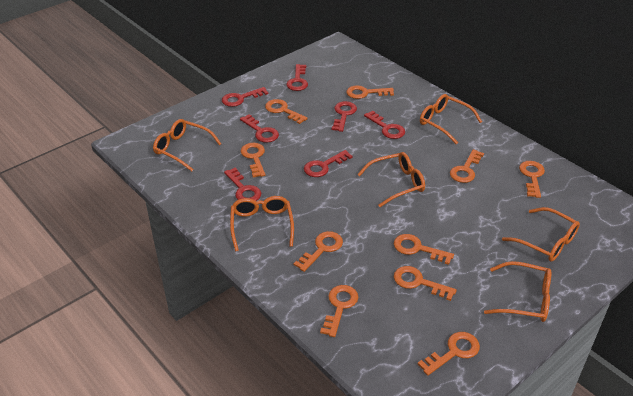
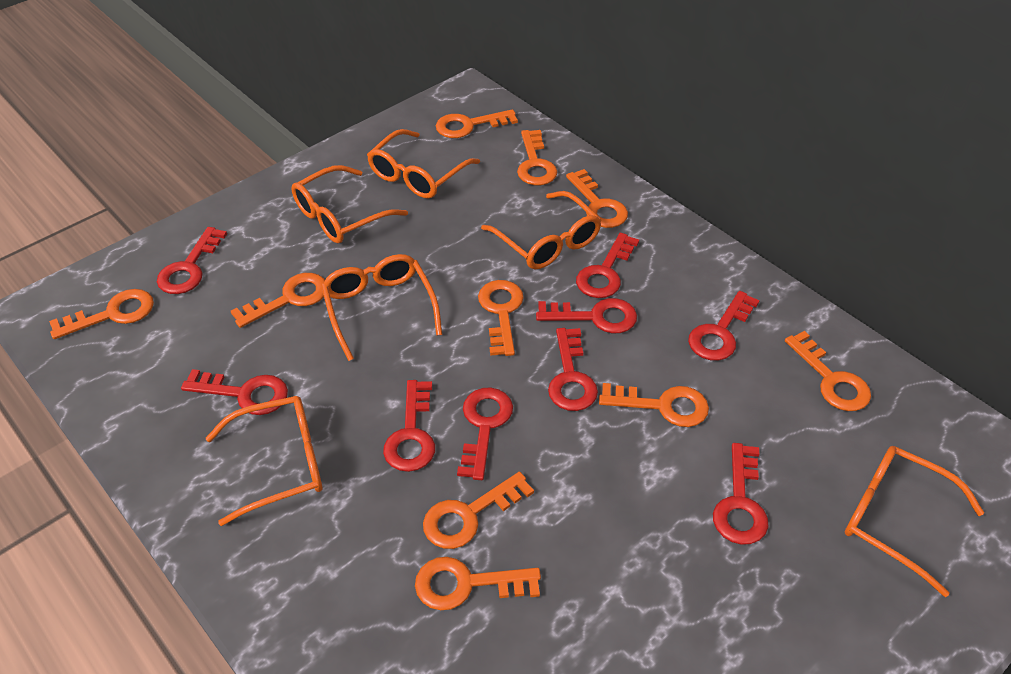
red key: [222,87,269,107] [224,167,261,201] [240,114,279,143] [286,64,308,91] [304,150,353,177] [332,101,357,132] [364,111,405,139] = 7 -> [157,227,227,294] [181,369,288,415] [383,380,435,472] [457,387,513,480] [536,298,637,333] [548,328,598,411] [576,233,639,298] [688,291,760,361] [713,443,768,545] = 9

